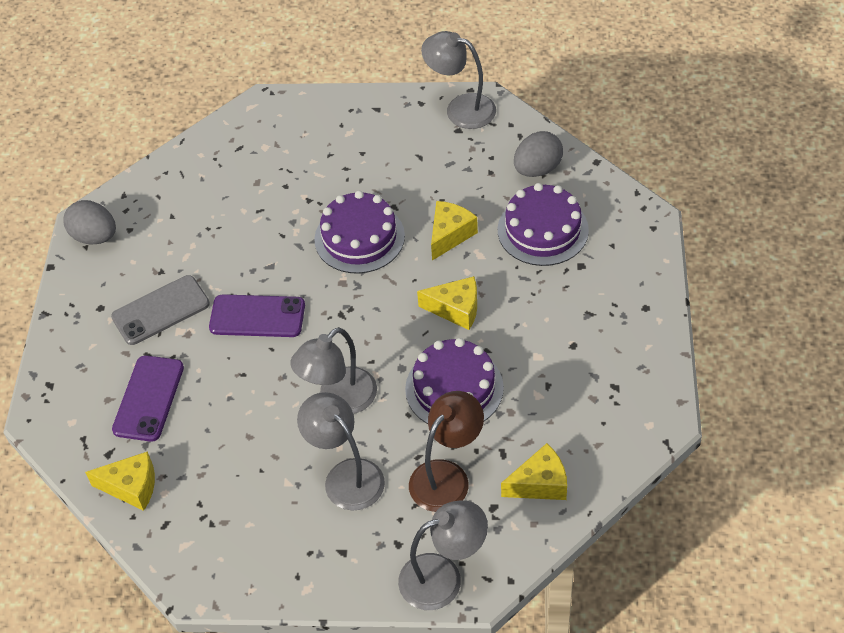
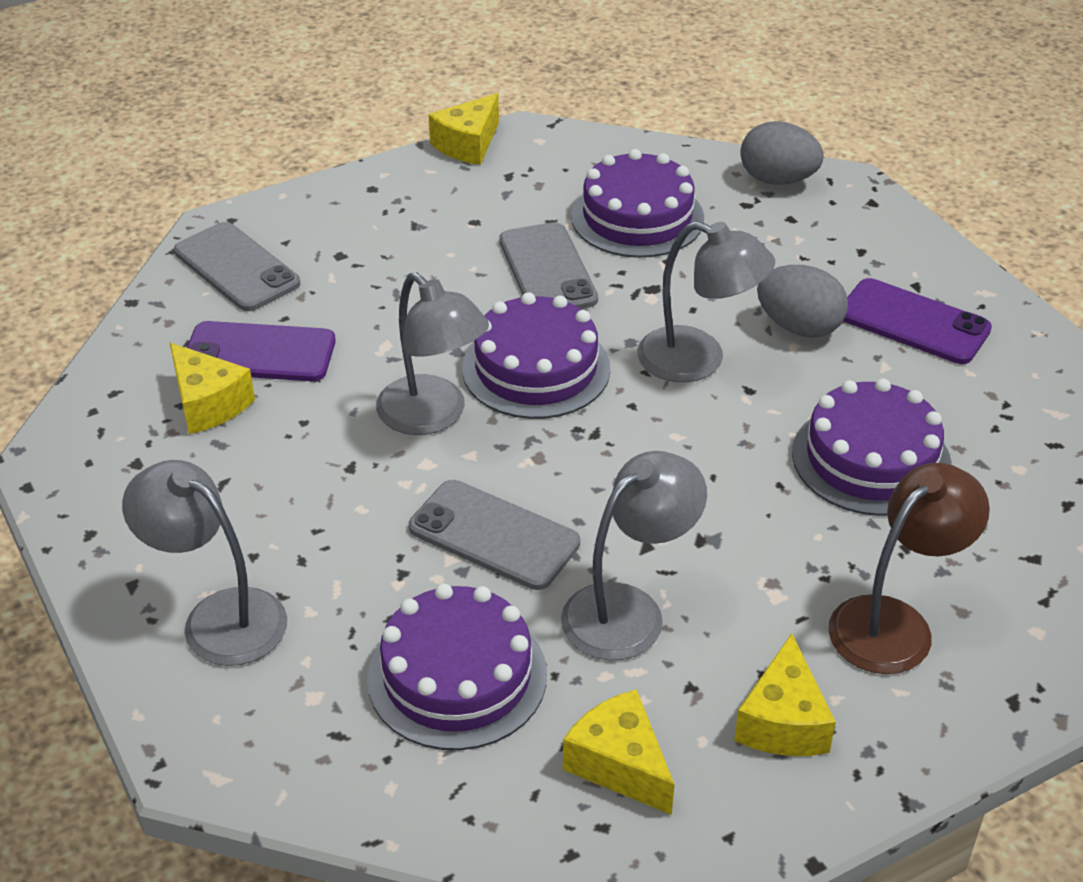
grey phone: [111,275,210,345] = 1 -> [174,222,300,311] [409,480,580,590] [499,222,598,309] = 3
purple cake: [314,191,405,274] [405,338,504,424] [498,183,589,266] = 3 -> [367,584,547,750] [462,292,610,419] [571,149,704,258] [792,378,951,516] = 4

